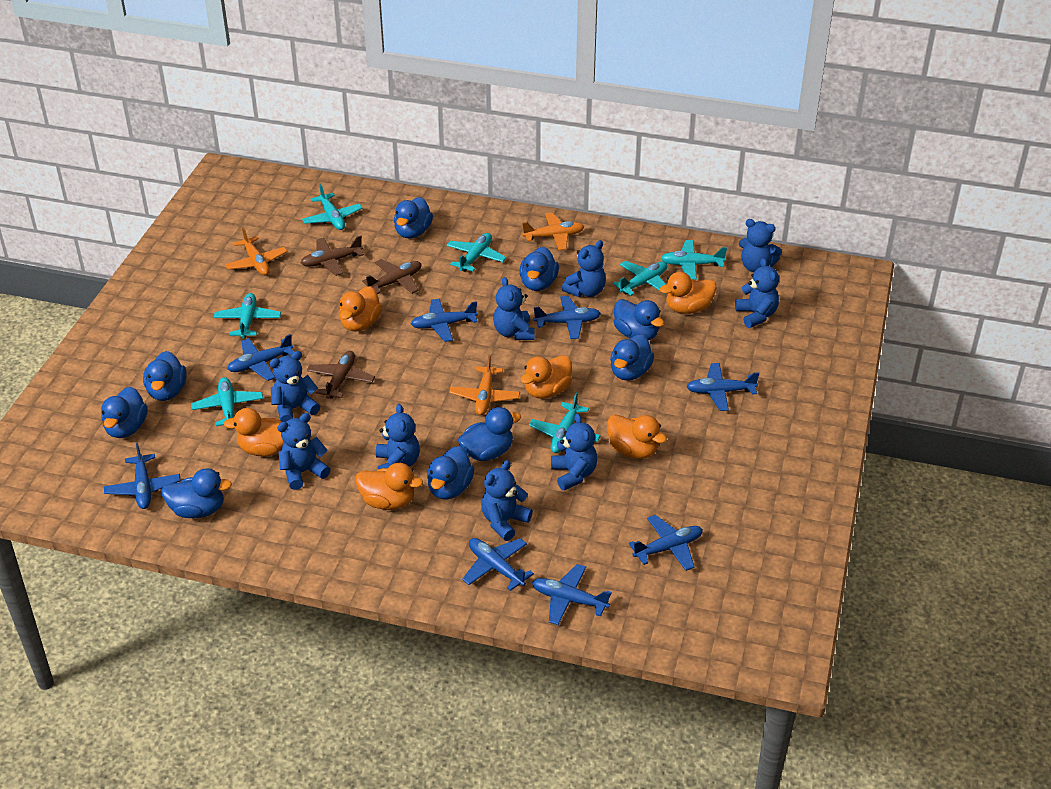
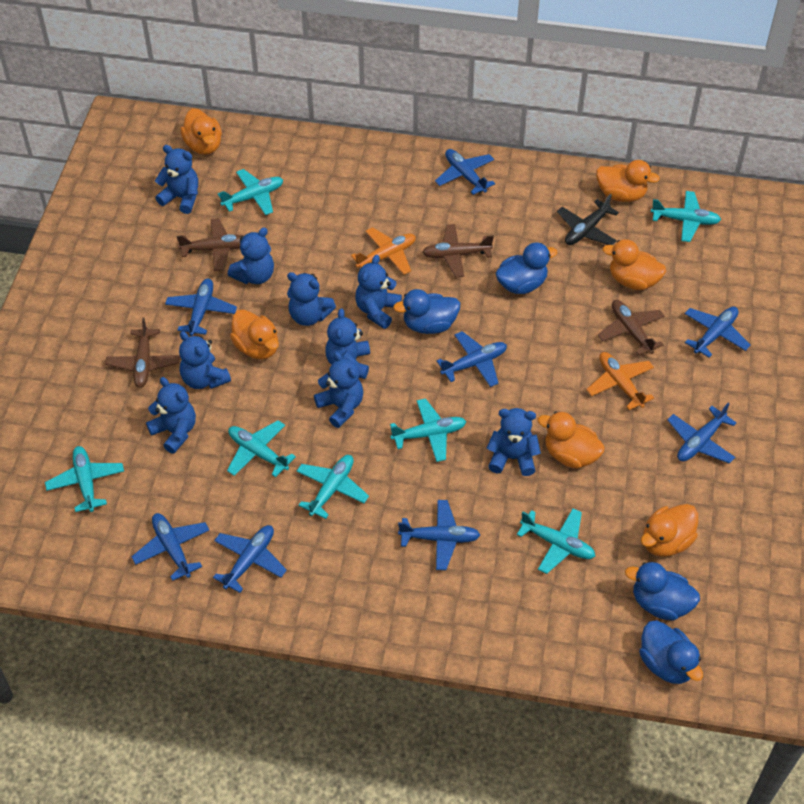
black plane: none = 0 -> [557,194,619,245] = 1
blue duck: [101,387,148,438] [143,351,187,401] [161,468,232,518] [394,197,433,239] [427,446,474,500] [458,407,521,461] [519,247,559,291] [610,334,654,381] [614,299,664,340] = 9 -> [393,289,460,334] [495,243,557,294] [625,562,700,621] [639,620,703,684] = 4
brown plane: [301,236,364,276] [307,351,375,399] [362,259,421,294] = 3 -> [105,317,180,388] [177,218,243,271] [422,224,494,278] [598,300,665,356] = 4
orange plane: [225,227,288,275] [449,355,520,415] [522,213,584,250] = 3 -> [351,227,416,275] [586,352,654,410] = 2

